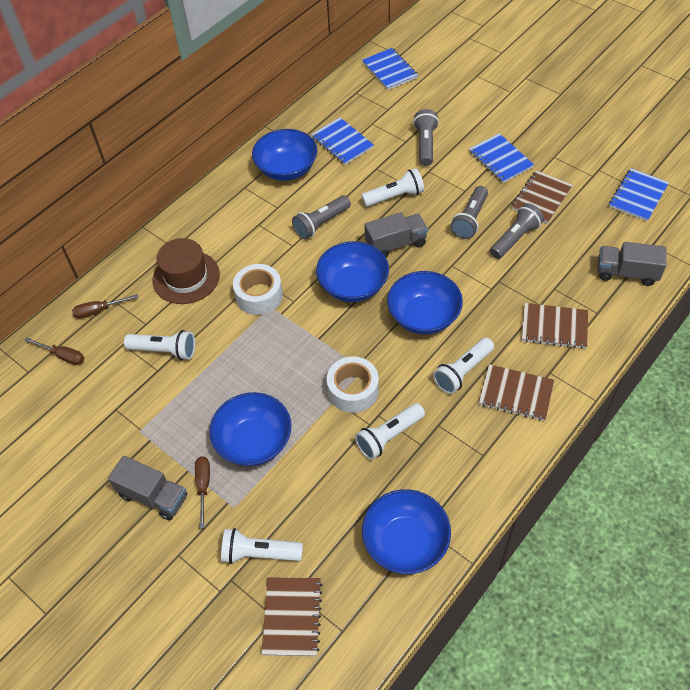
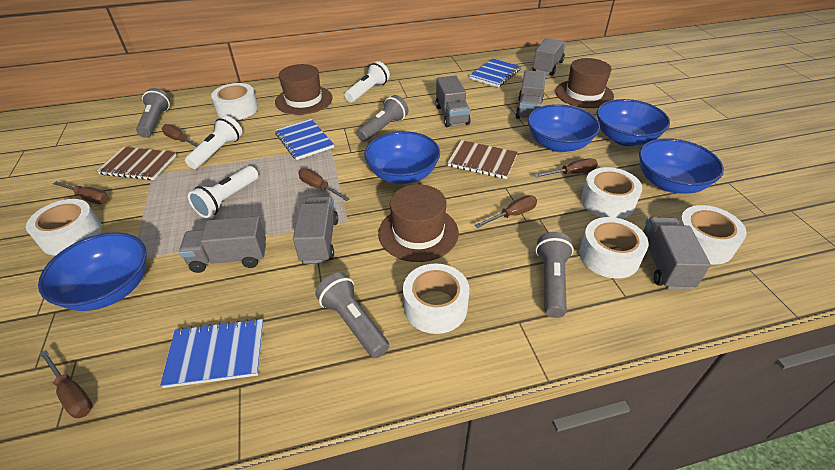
blue notebook: [311,118,374,165] [362,48,418,90] [469,133,534,183] [609,168,669,221] = 4 -> [160,318,264,388] [275,119,334,160] [469,58,521,87] = 3
brown hat: [153,238,220,304] = 1 -> [275,64,332,115] [378,184,459,262] [555,58,614,108] = 3
brown notebook: [261,577,322,657] [479,364,554,421] [511,170,573,224] [522,303,588,349] = 4 -> [97,147,177,180] [447,140,518,179] = 2
brown screwdriver: [24,338,84,365] [72,294,138,319] [195,456,210,528] = 3 -> [40,350,93,418] [53,181,109,204] [162,124,199,147] [298,168,350,201] [475,195,537,228] [534,158,598,177] = 6
grey truck: [108,456,187,520] [364,212,428,257] [598,242,667,286] = 3 -> [179,216,266,273] [293,196,338,264] [436,76,471,127] [515,70,546,119] [533,38,566,75] [643,217,711,290] = 6
white flashlight: [124,330,195,360] [221,528,303,564] [355,403,425,460] [361,168,424,207] [433,338,494,394] = 5 -> [185,116,243,169] [188,166,259,218] [345,61,390,103] = 3
white tape: [233,264,283,315] [327,356,379,413] = 2 -> [26,199,102,256] [211,83,258,120] [403,263,470,334] [579,217,649,279] [581,167,642,219] [679,205,747,265] = 6

